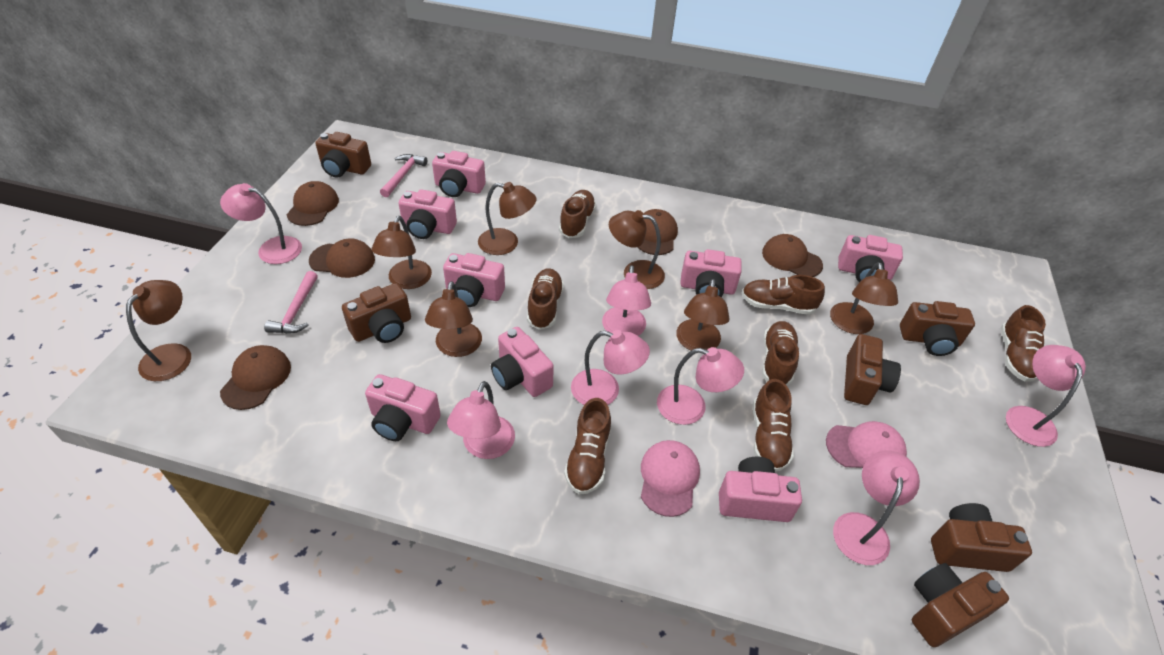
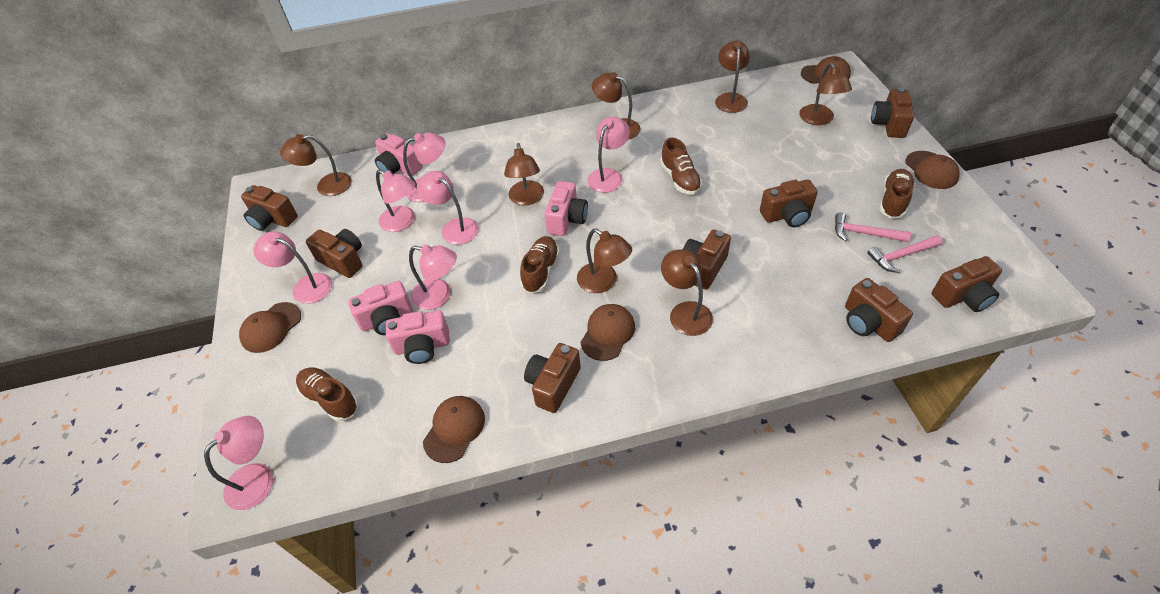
brown camera: [315,132,371,177] [342,283,411,343] [844,334,901,405] [900,301,975,356] [912,563,1009,647] [931,503,1032,572] = 6 -> [241,185,298,231] [306,229,363,278] [524,343,581,413] [683,229,731,290] [760,179,818,227] [845,278,913,342] [871,88,914,138] [932,256,1002,312] = 8
brown shoe: [527,268,564,330] [559,190,596,238] [564,398,611,495] [742,275,825,315] [753,379,794,472] [762,321,799,386] [1001,305,1046,382] = 7 -> [296,367,358,421] [520,236,560,294] [660,138,702,195] [879,169,915,219] = 4
pink camera: [365,374,441,441] [398,189,457,239] [432,151,486,197] [443,253,505,307] [491,327,554,397] [680,249,742,297] [719,457,802,522] [838,235,903,282] = 8 -> [348,281,413,335] [375,133,423,176] [386,310,450,364] [544,181,588,236] = 4
pink cap: [641,440,700,517] [826,421,907,468] = 2 -> none = 0

